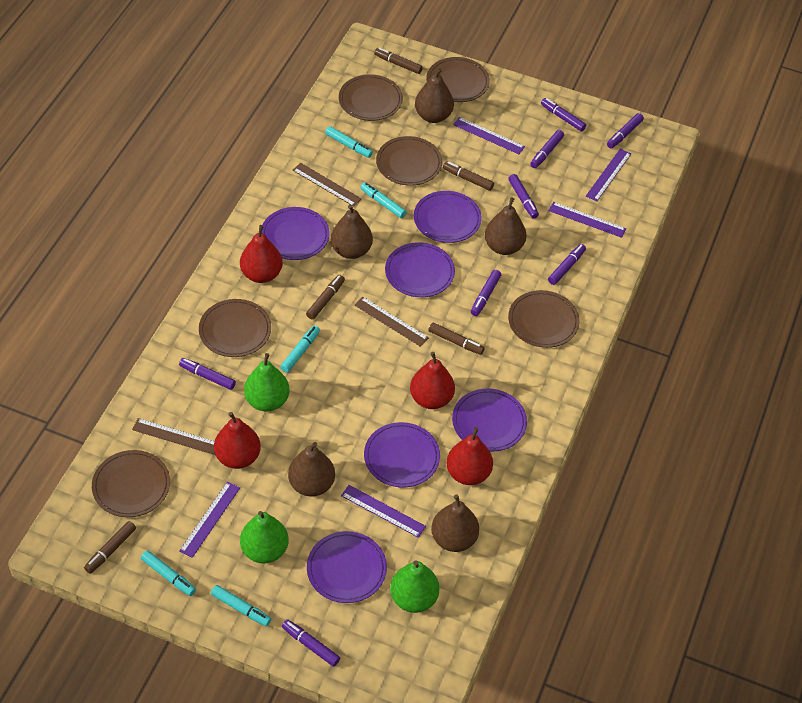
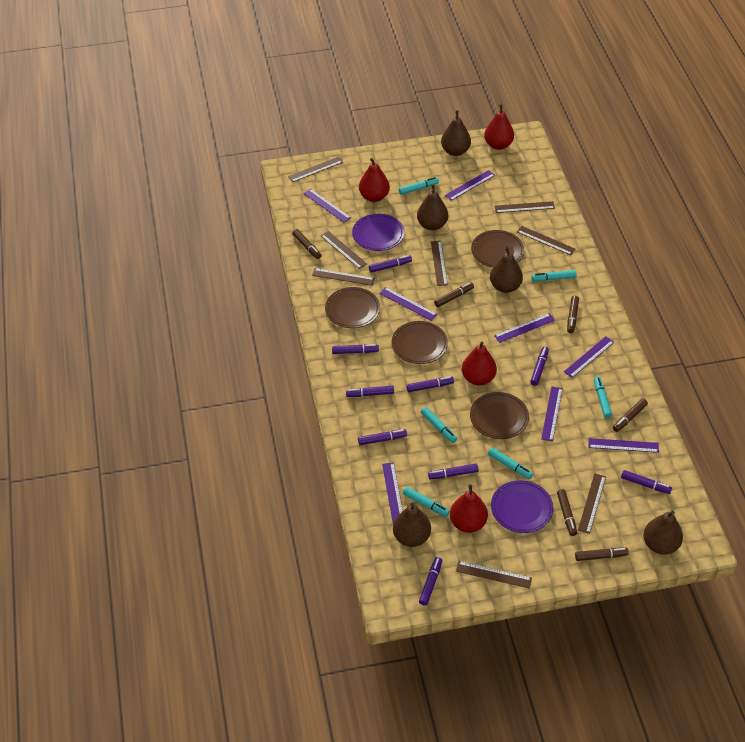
brown marker: [84,521,136,574] [306,275,345,320] [374,48,423,74] [428,322,485,355] [443,161,494,191] = 5 -> [292,229,322,259] [434,282,474,307] [557,489,577,536] [567,296,579,333] [575,547,629,561] [613,398,648,432] = 6
brown plate: [92,450,170,517] [199,299,271,357] [339,74,403,121] [376,136,442,186] [426,57,490,102] [508,290,579,348] = 6 -> [325,287,380,328] [392,321,448,364] [470,392,529,439] [471,230,524,268] = 4
brown ruler: [132,418,215,455] [293,163,361,207] [354,297,429,347] = 3 -> [288,157,343,182] [312,268,375,286] [321,231,367,269] [431,241,448,286] [456,561,532,588] [495,201,555,213] [517,226,575,255] [578,473,606,534] = 8
green pear: [240,511,288,563] [244,353,289,411] [390,560,440,613] = 3 -> none = 0
purple marker: [179,358,236,390] [282,619,340,667] [471,270,501,316] [508,174,539,219] [530,130,564,168] [541,98,586,132] [548,244,586,285] [607,113,644,148] = 8 -> [332,344,379,354] [346,385,394,397] [358,429,407,445] [369,255,412,273] [406,377,454,392] [419,557,442,606] [428,463,479,479] [530,347,549,386] [621,470,672,494] = 9
purple plate: [261,207,330,260] [307,531,387,603] [364,422,440,487] [385,242,455,297] [414,191,482,243] [452,388,527,452] = 6 -> [352,214,404,251] [491,480,553,533] = 2
purple ruler: [180,481,240,558] [341,485,426,538] [453,117,525,154] [549,202,626,238] [586,149,631,201] = 5 -> [304,189,351,223] [379,287,437,321] [382,462,403,523] [445,170,495,201] [494,313,555,343] [541,386,563,442] [564,336,614,378] [588,438,659,453] = 8
turquoise marker: [141,550,196,596] [211,585,271,626] [280,325,320,373] [325,126,373,158] [360,182,407,218] = 5 -> [399,177,439,195] [403,487,450,517] [421,407,457,443] [488,447,533,479] [531,270,576,281] [594,377,612,418] = 6

